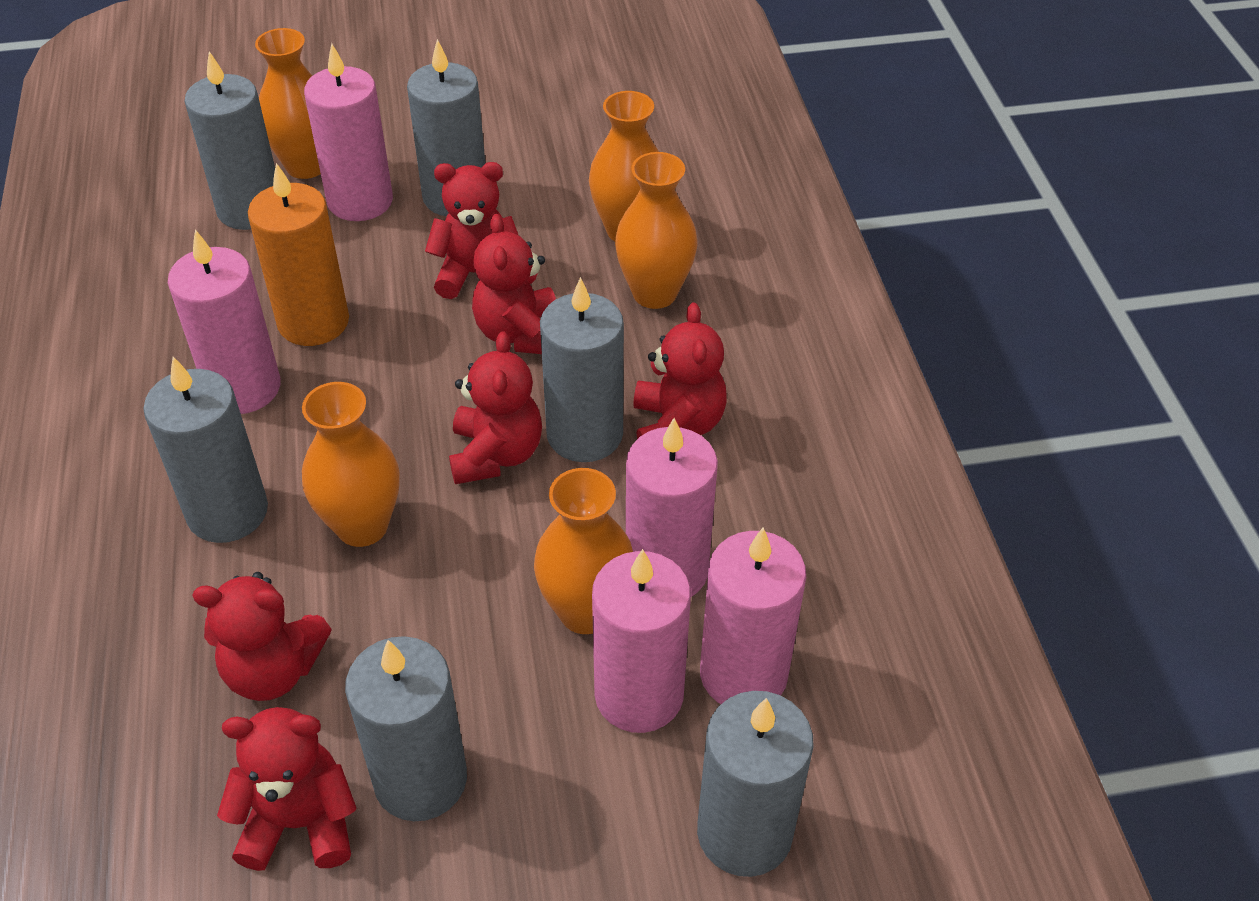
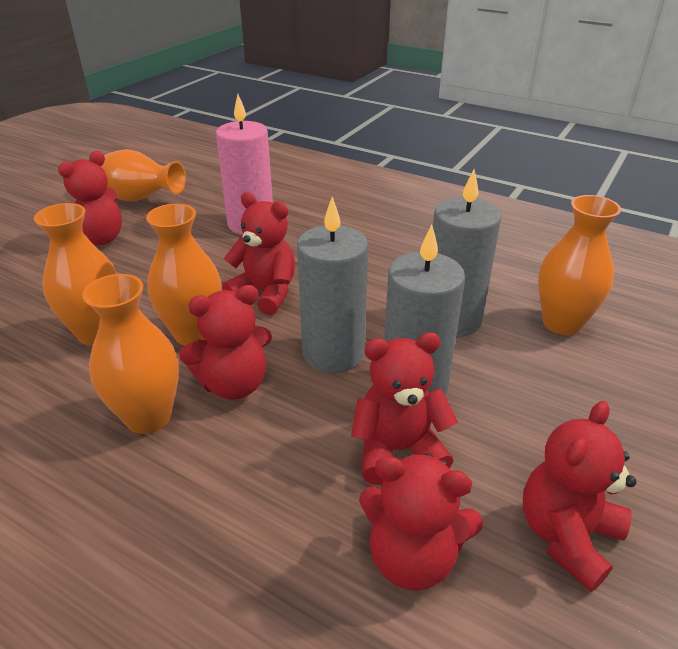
grey candle: [143,357,268,543] [184,51,275,230] [345,636,467,821] [407,39,485,216] [540,277,624,462] [697,691,814,877] = 6 -> [297,197,368,373] [384,224,465,395] [433,170,501,337] = 3
orange candle: [248,163,349,346] = 1 -> none = 0
pink candle: [168,229,281,414] [304,43,393,221] [592,549,691,733] [626,418,718,597] [700,528,806,704] = 5 -> [216,94,273,235] = 1

